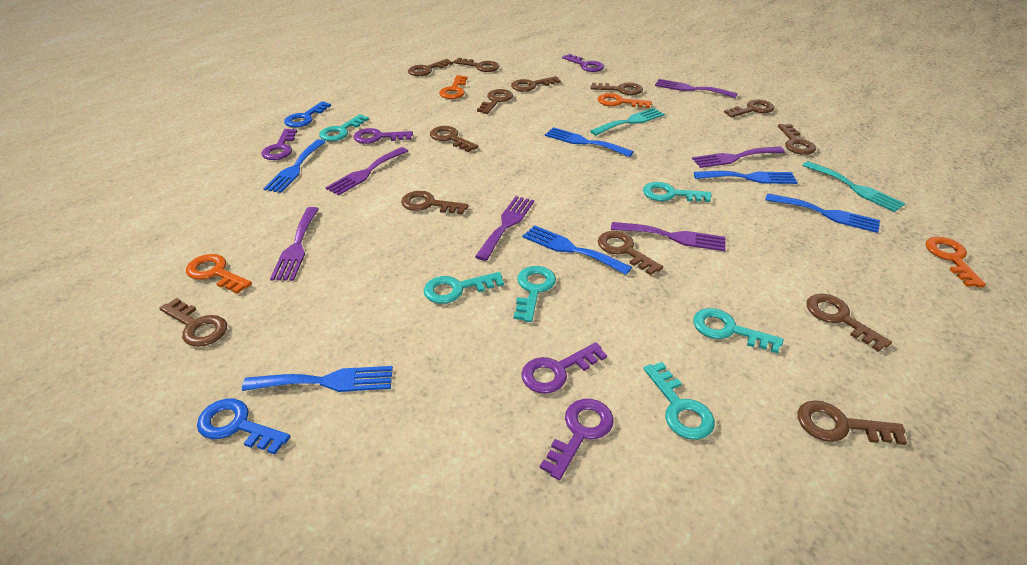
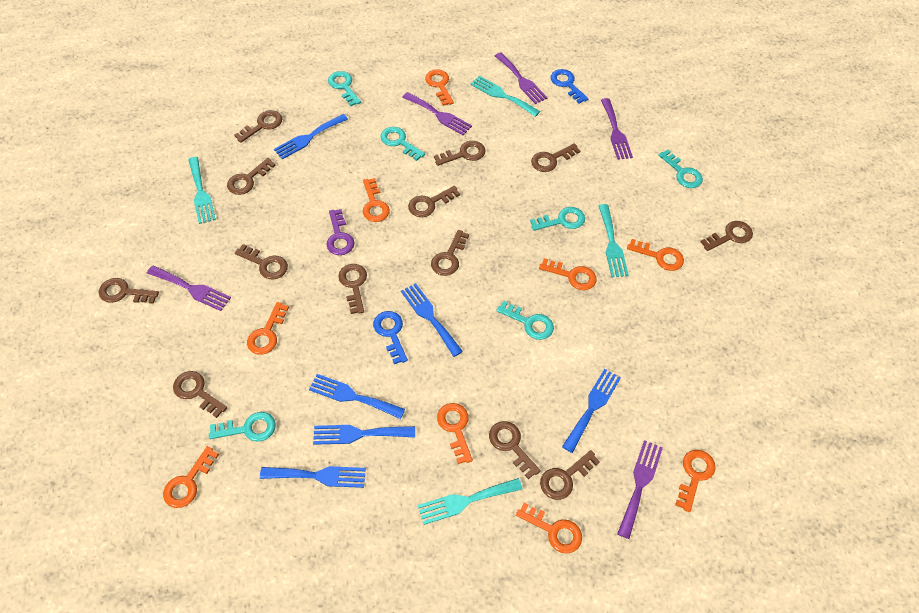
orange key: [186,254,252,294] [439,75,467,99] [598,93,652,108] [925,237,986,287] = 4 -> [163,446,219,508] [247,302,289,355] [363,178,390,222] [425,69,454,106] [437,403,473,464] [516,502,582,554] [539,258,597,290] [627,239,684,271] [676,450,716,512] = 9
purple fork: [270,207,319,281] [325,147,408,195] [475,196,534,261] [611,222,726,251] [655,79,738,98] [692,146,785,168] = 6 -> [147,266,231,311] [402,92,472,135] [495,52,548,104] [601,98,633,160] [617,440,663,539] = 5
purple key: [261,129,297,160] [353,128,413,144] [521,342,607,394] [540,399,614,480] [562,54,604,72] = 5 -> [326,209,355,255] = 1
turquoise fork: [590,108,665,136] [802,161,905,212] = 2 -> [188,157,216,224] [418,478,522,525] [470,76,540,117] [599,204,629,277] = 4

